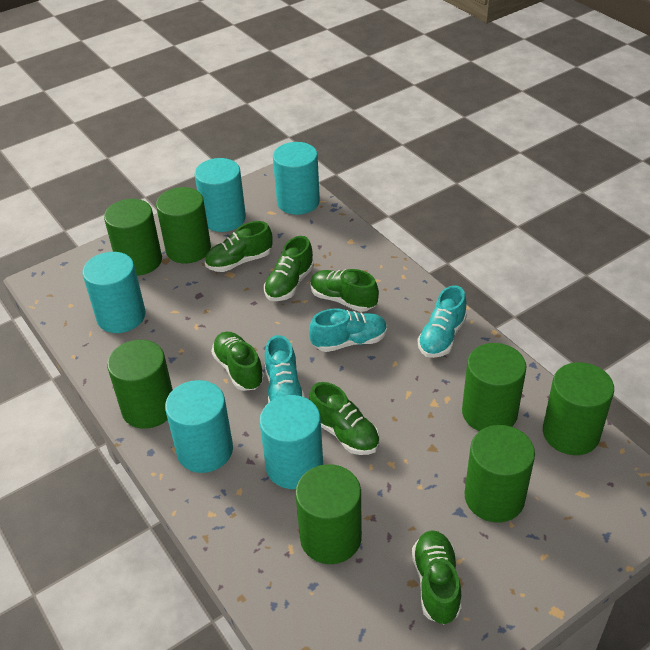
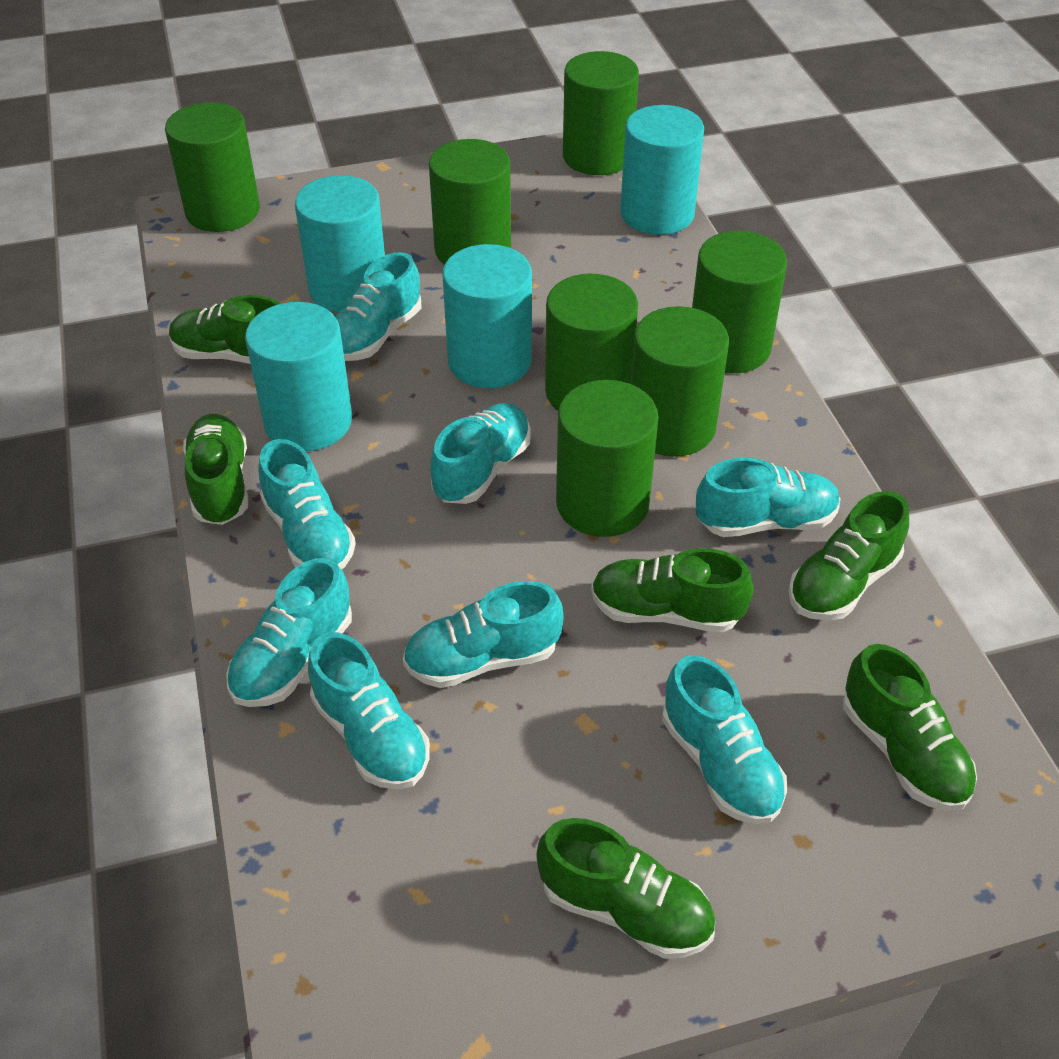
turquoise cylinder: [82,252,146,333] [165,380,233,473] [195,158,246,232] [259,395,323,489] [273,142,320,215] = 5 -> [245,302,352,451] [295,175,385,312] [442,244,532,388] [620,105,704,235] = 4
turquoise shoe: [265,335,305,403] [309,308,387,352] [418,285,467,358] = 3 -> [226,558,352,707] [258,439,356,570] [308,632,430,790] [335,252,421,361] [403,581,563,688] [430,403,531,504] [662,655,787,824] [696,458,840,537] = 8

